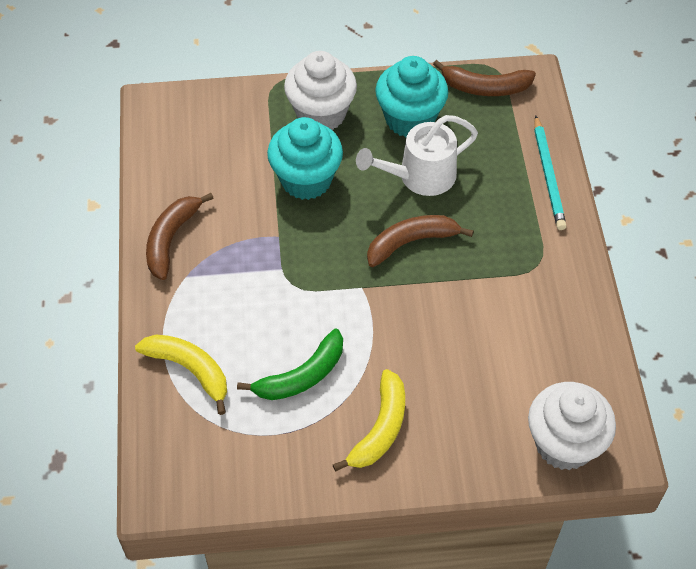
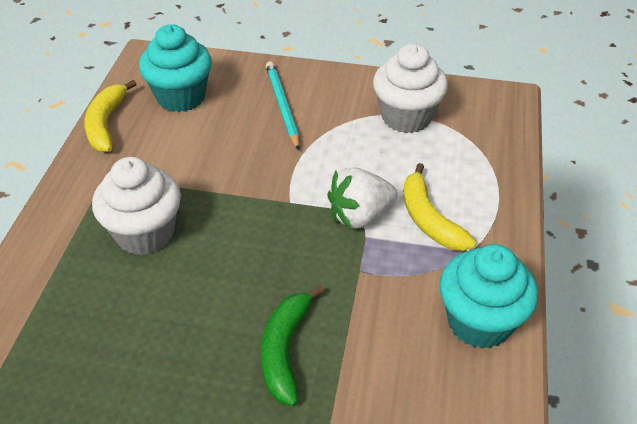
brown banana: [146,193,214,280] [367,215,474,267] [433,60,536,96] = 3 -> none = 0
white strawberry: none = 0 -> [327,167,398,229] = 1
white watering can: [356,115,478,196] = 1 -> none = 0

